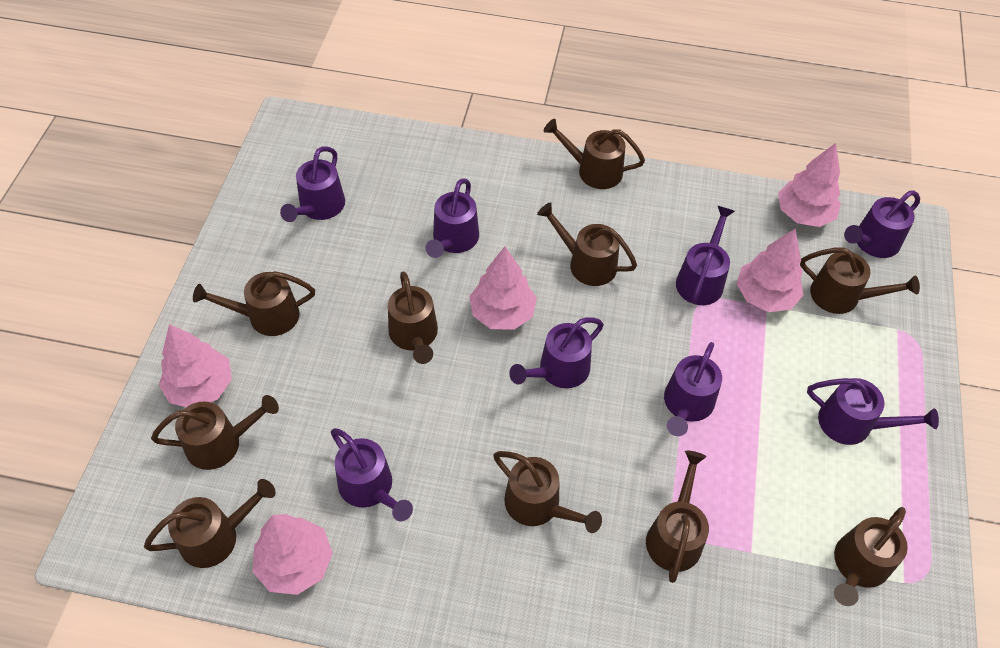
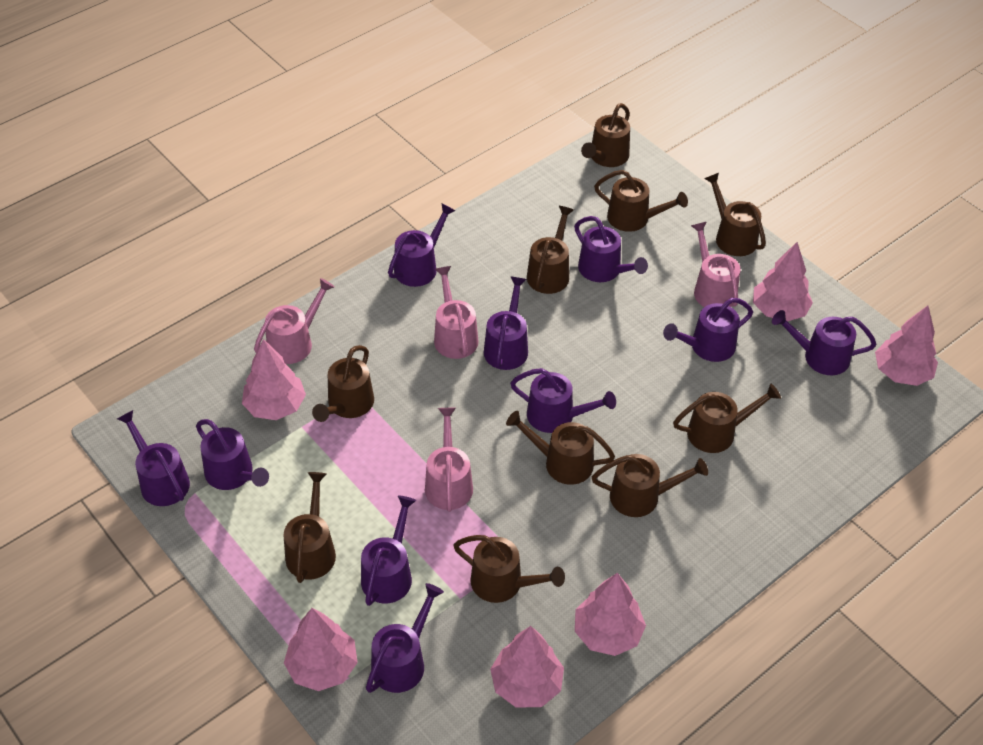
pink tree: [159,324,232,407] [252,514,333,595] [469,247,537,330] [736,229,803,312] [778,143,841,227] = 5 -> [242,339,306,420] [284,608,358,691] [490,626,564,708] [575,573,646,656] [753,242,813,321] [875,306,938,386] = 6
pink watering can: none = 0 -> [254,278,335,364] [425,408,473,512] [434,266,479,359] [691,222,741,307] = 4
purple watering can: [280,146,345,222] [331,428,413,521] [426,178,479,258] [509,317,604,388] [664,342,722,436] [676,206,735,305] [807,378,939,445] [844,191,920,258] = 8 -> [117,410,190,506] [196,419,269,490] [361,496,417,606] [366,583,444,693] [388,203,455,287] [484,276,528,370] [510,368,616,433] [574,216,648,282] [663,298,753,362] [772,310,876,375] = 10

